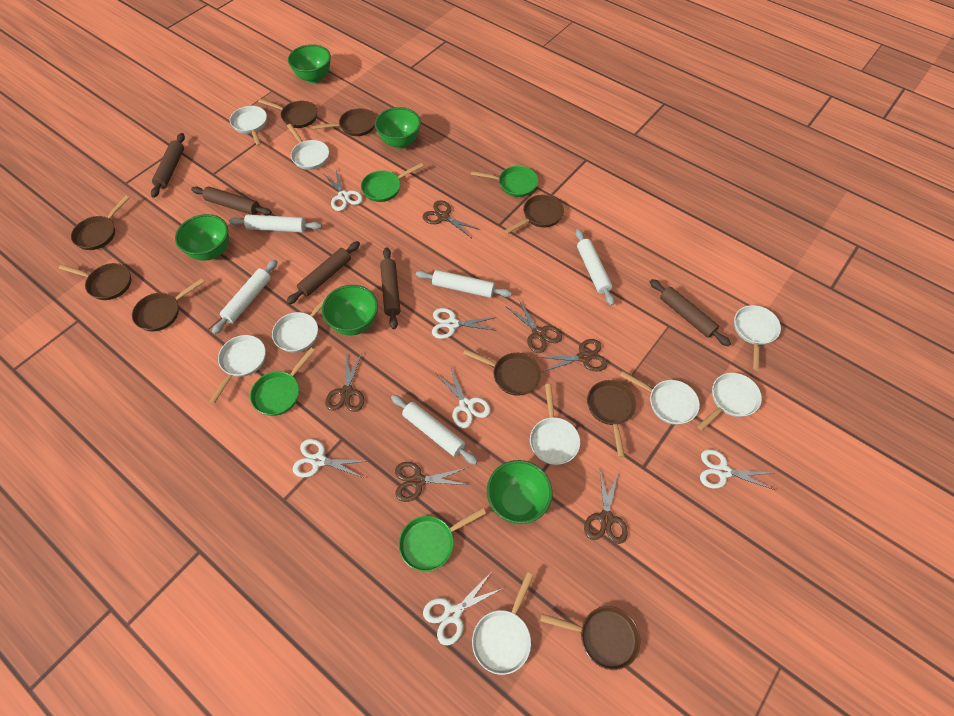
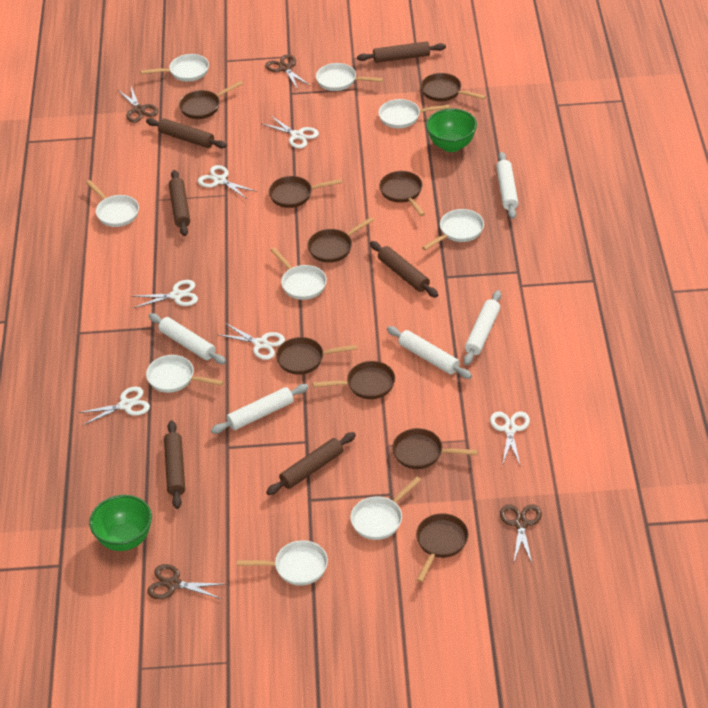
brown rolling pin: [151,133,185,198] [191,186,272,216] [286,241,360,304] [380,248,400,329] [650,279,731,346] = 5 -> [146,118,227,148] [164,420,185,509] [169,170,190,236] [266,432,356,495] [357,42,446,63] [370,241,438,297] = 6
brown scissors: [325,353,364,412] [395,462,469,502] [422,200,480,238] [507,300,562,353] [538,339,608,372] [584,470,628,544] = 6 -> [118,87,159,123] [147,564,225,599] [265,54,309,90] [500,504,542,564] = 4
green bowl: [175,214,229,261] [288,44,331,83] [322,285,378,336] [375,107,421,149] [487,460,553,524] = 5 -> [89,495,152,551] [426,108,477,152] = 2
green pan: [250,348,315,416] [361,163,424,202] [399,508,486,571] [471,166,538,197] = 4 -> none = 0

